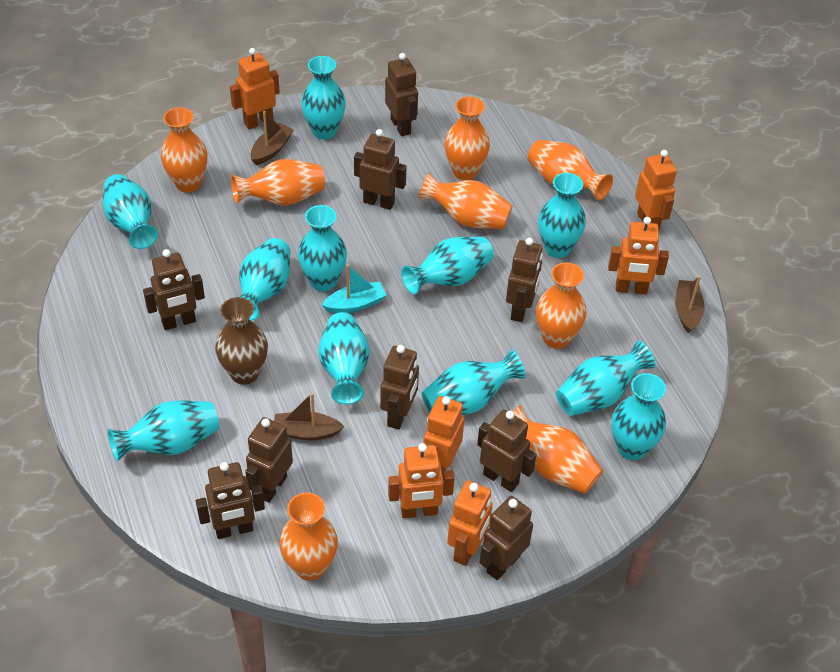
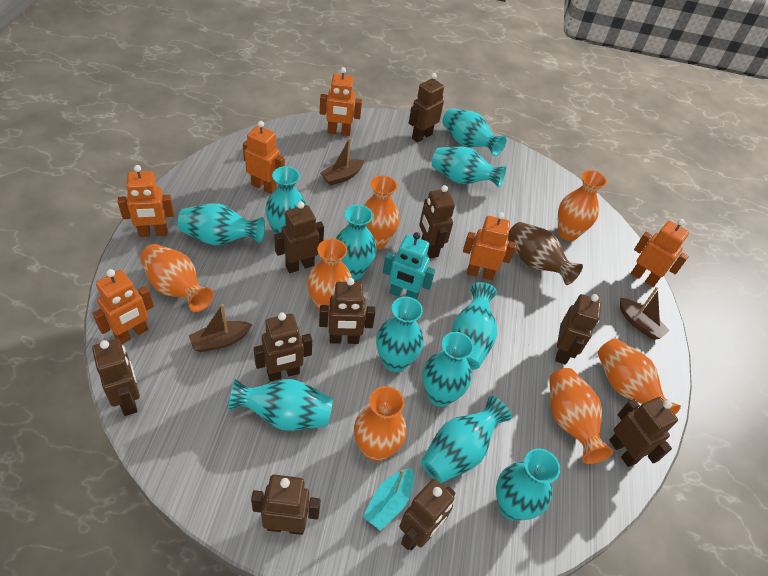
brown robot: [143,249,205,330] [196,462,265,539] [245,417,293,503] [354,129,407,210] [380,345,419,430] [385,53,418,136] [477,410,537,492] [479,496,533,580] [506,238,543,322] = 9 -> [92,339,140,416] [251,474,321,535] [254,313,312,381] [274,201,324,273] [319,278,375,344] [399,479,455,550] [409,73,444,143] [419,185,455,258] [555,294,601,365] [609,397,678,467] = 10
orange vase: [161,107,207,193] [231,159,325,205] [279,493,338,580] [419,172,513,229] [444,96,490,181] [513,405,603,494] [528,140,613,200] [536,262,587,349] = 8 -> [140,244,214,312] [307,239,352,315] [354,386,407,462] [364,175,400,250] [549,368,613,464] [558,170,607,241] [598,339,681,414] = 7
turquoise robot: none = 0 -> [383,232,435,300] = 1

